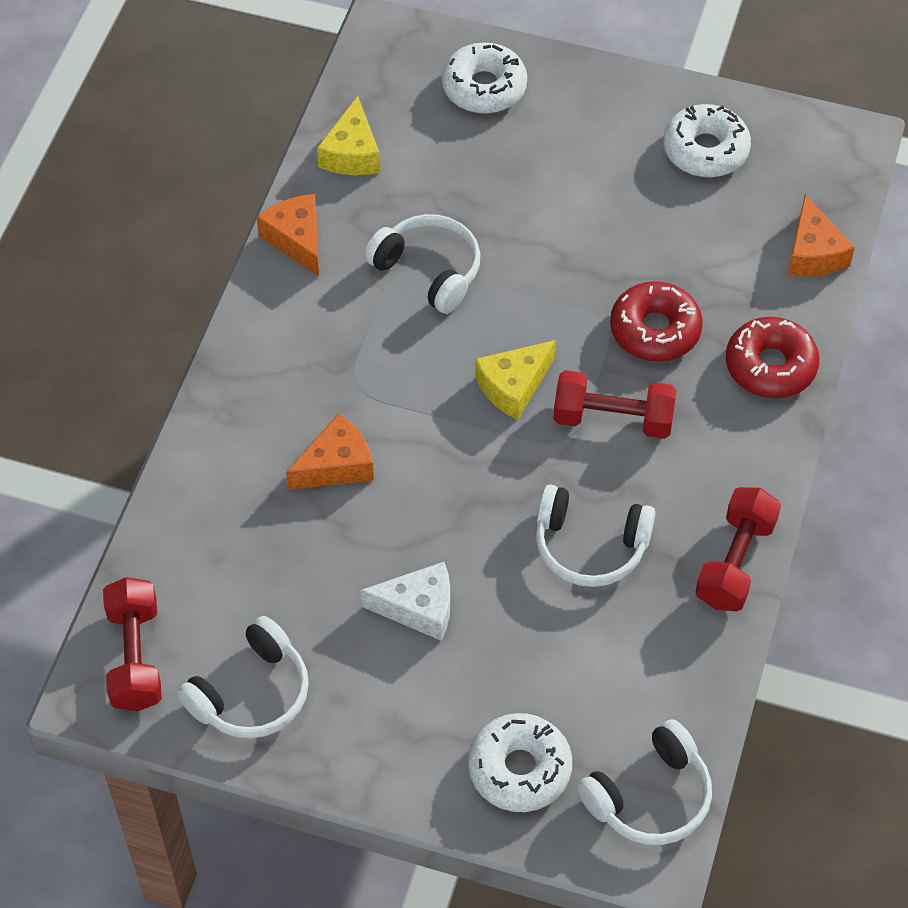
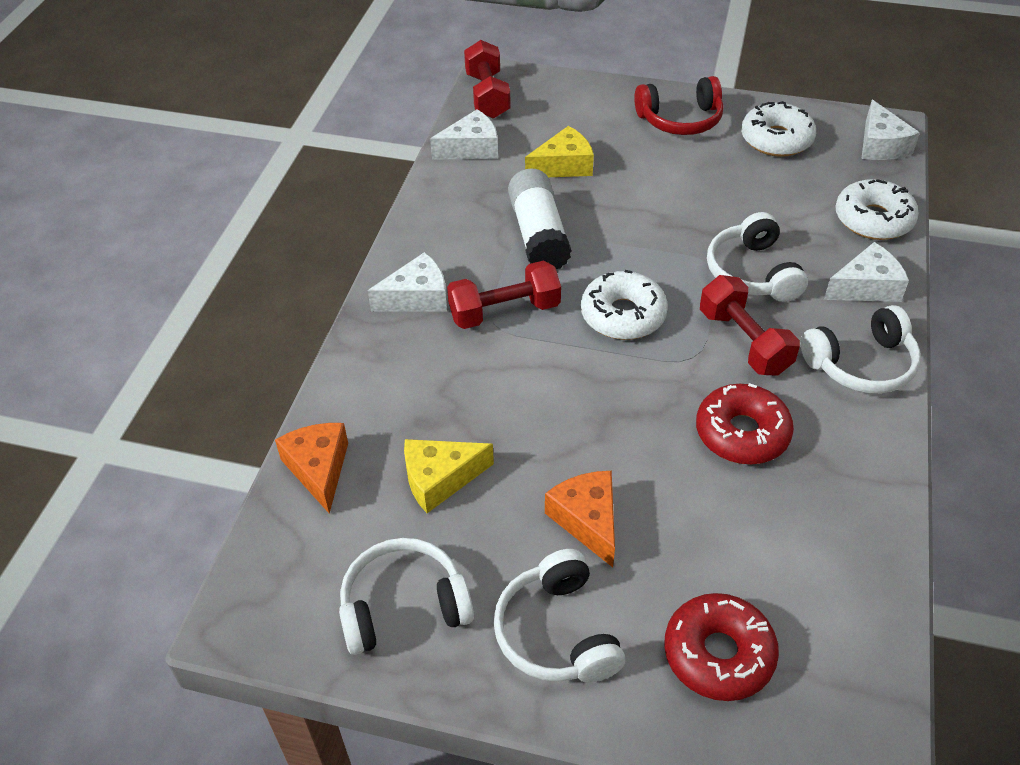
orange cheese: [256,194,319,276] [286,413,374,490] [787,194,855,276] = 3 -> [275,423,348,514] [545,471,615,567] = 2
red headphones: none = 0 -> [634,76,723,135] = 1
white cheese: [360,562,450,641] = 1 -> [368,252,447,312] [430,109,498,160] [824,242,909,302] [861,100,920,160] = 4
white glue stick: none = 0 -> [508,168,572,269] = 1

